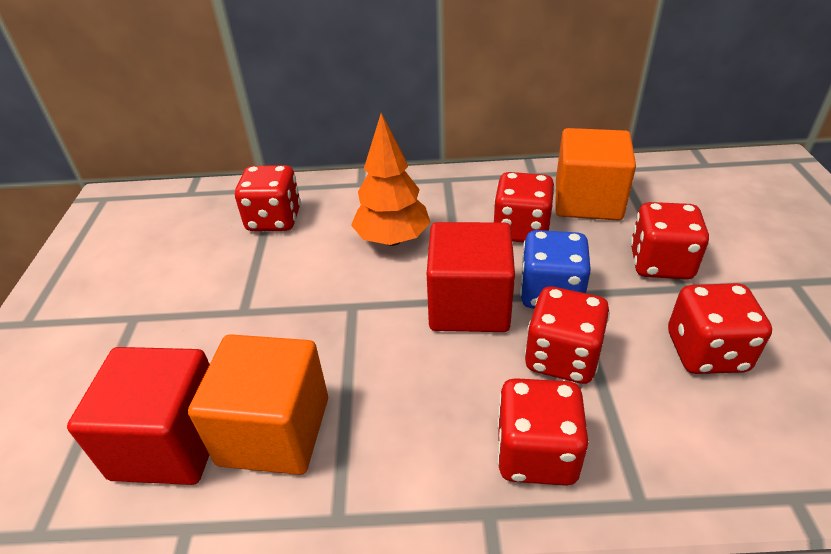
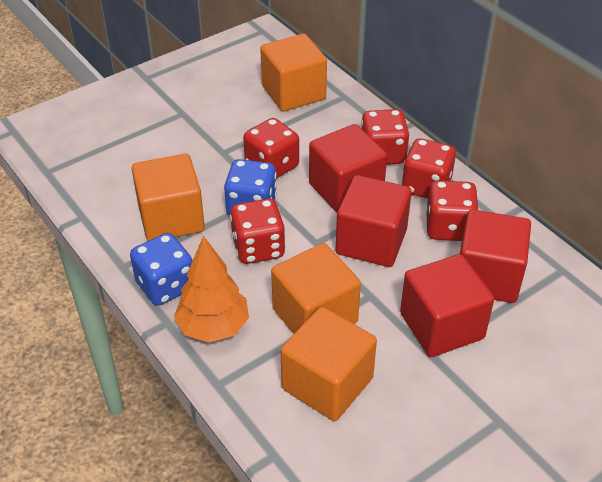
blue dice: [520,230,591,309] = 1 -> [130,233,192,306] [224,159,277,216] = 2
orange cube: [188,334,328,475] [556,128,636,221] = 2 -> [132,154,205,241] [260,34,327,111] [271,243,361,334] [281,307,377,421] = 4
red cube: [67,347,210,485] [427,222,515,332] = 2 -> [309,124,387,213] [336,175,412,267] [400,254,494,357] [460,209,531,303] = 4
red dice: [235,165,301,231] [493,172,555,243] [497,378,588,486] [525,286,610,384] [630,202,709,279] [668,283,772,374] = 6 -> [230,199,286,264] [243,118,299,179] [361,109,409,165] [402,138,456,199] [426,180,479,241] = 5

